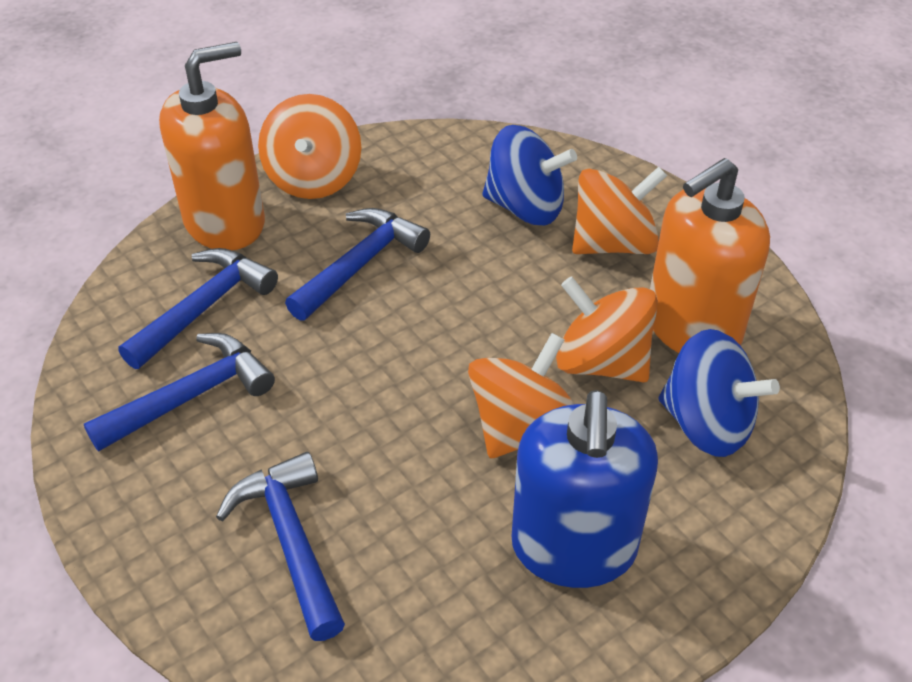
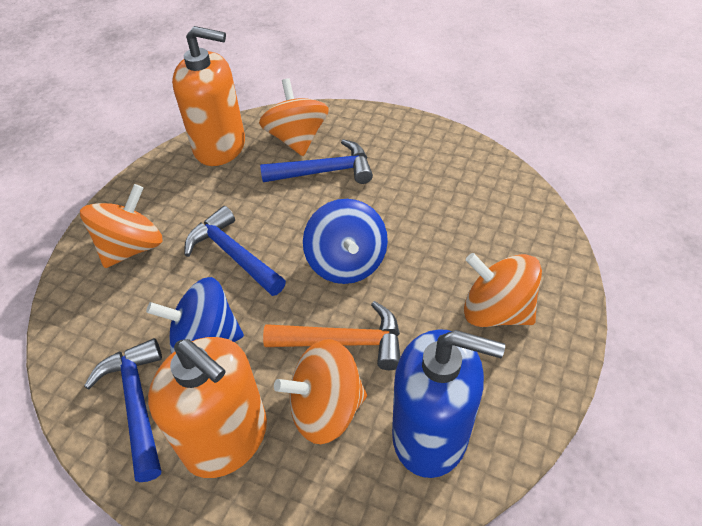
blue hammer: [84,333,275,451] [118,248,278,369] [216,452,345,641] [285,208,430,321] = 4 -> [84,338,162,482] [185,206,286,296] [260,139,373,184] = 3
orange hammer: none = 0 -> [263,301,400,370] = 1

